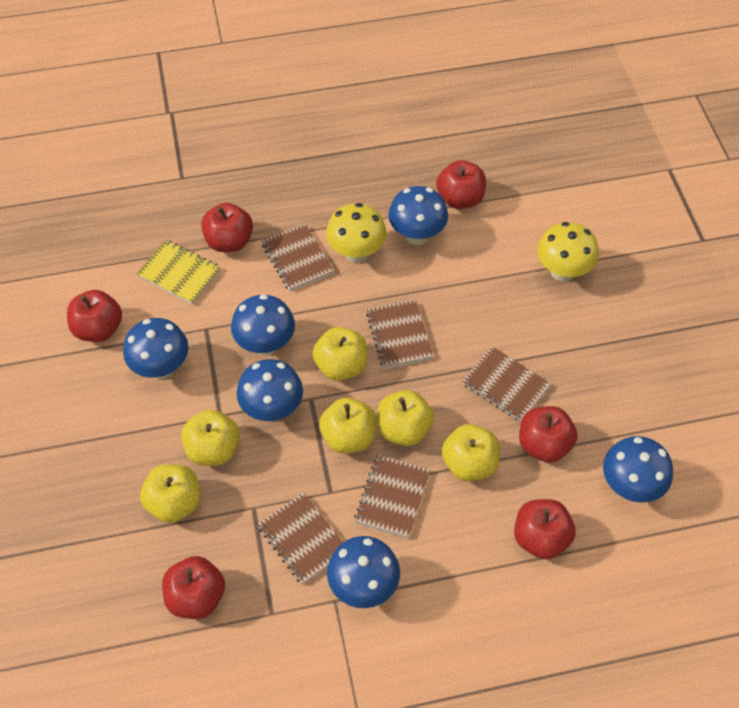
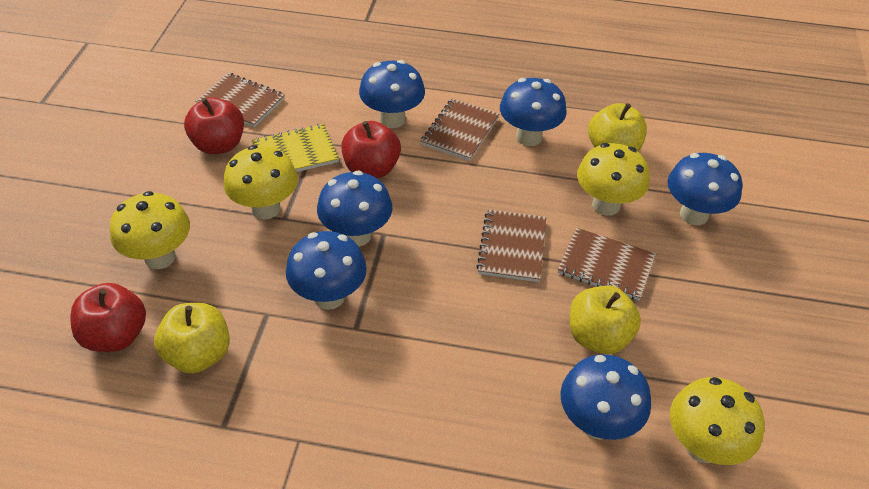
brown notebook: [257,492,343,585] [262,224,334,292] [354,455,430,539] [366,299,434,369] [462,346,551,422] = 5 -> [196,73,285,127] [421,98,499,161] [476,209,546,282] [558,228,656,301] = 4
red apple: [67,290,122,342] [162,556,225,619] [201,203,253,252] [436,160,486,209] [514,499,576,559] [519,406,578,463] = 6 -> [70,283,146,352] [184,97,244,154] [341,121,401,179] = 3
yellow apple: [140,464,201,523] [181,409,240,466] [312,327,367,381] [319,398,376,454] [377,390,434,446] [442,424,500,481] = 6 -> [154,303,230,373] [570,286,641,354] [588,103,647,152] = 3
yellow mushroom: [326,203,387,263] [537,222,599,282] = 2 -> [110,191,190,269] [223,145,298,220] [577,143,650,216] [670,377,764,465] = 4

